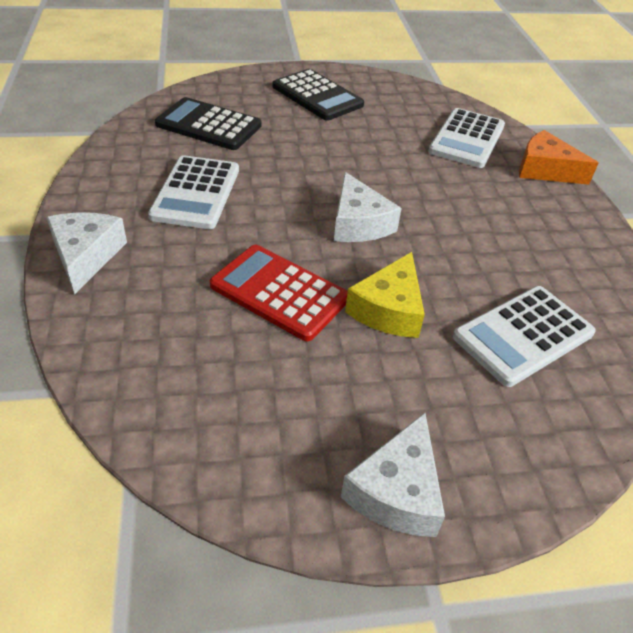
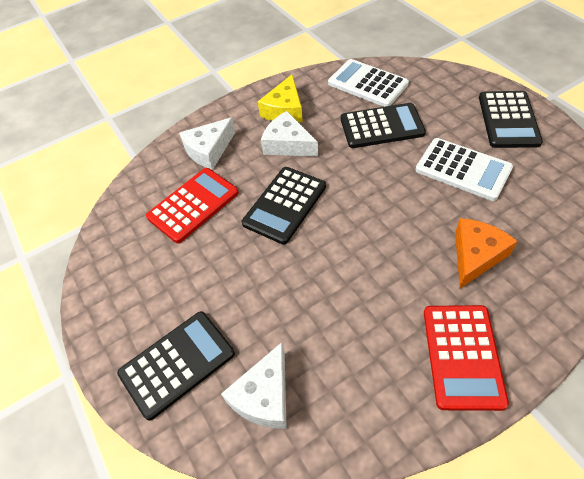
black calculator: [155,97,261,150] [273,69,364,121] = 2 -> [117,311,235,421] [242,167,326,245] [341,103,426,148] [479,91,543,148] = 4
red calculator: [210,245,348,341] = 1 -> [146,168,239,243] [424,305,509,411] = 2
white calculator: [148,155,239,229] [428,108,505,168] [453,286,596,387] = 3 -> [328,59,409,107] [416,138,513,201] = 2

